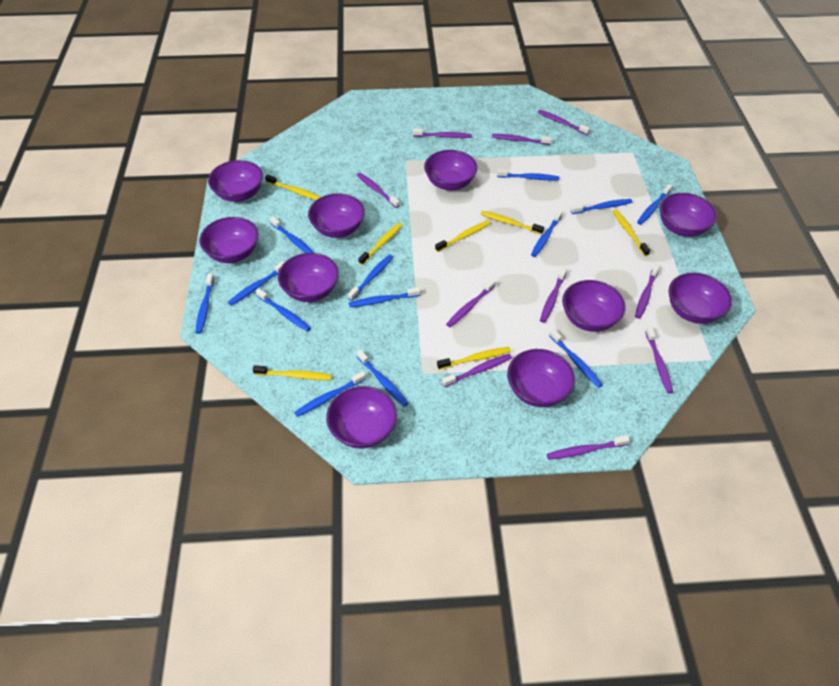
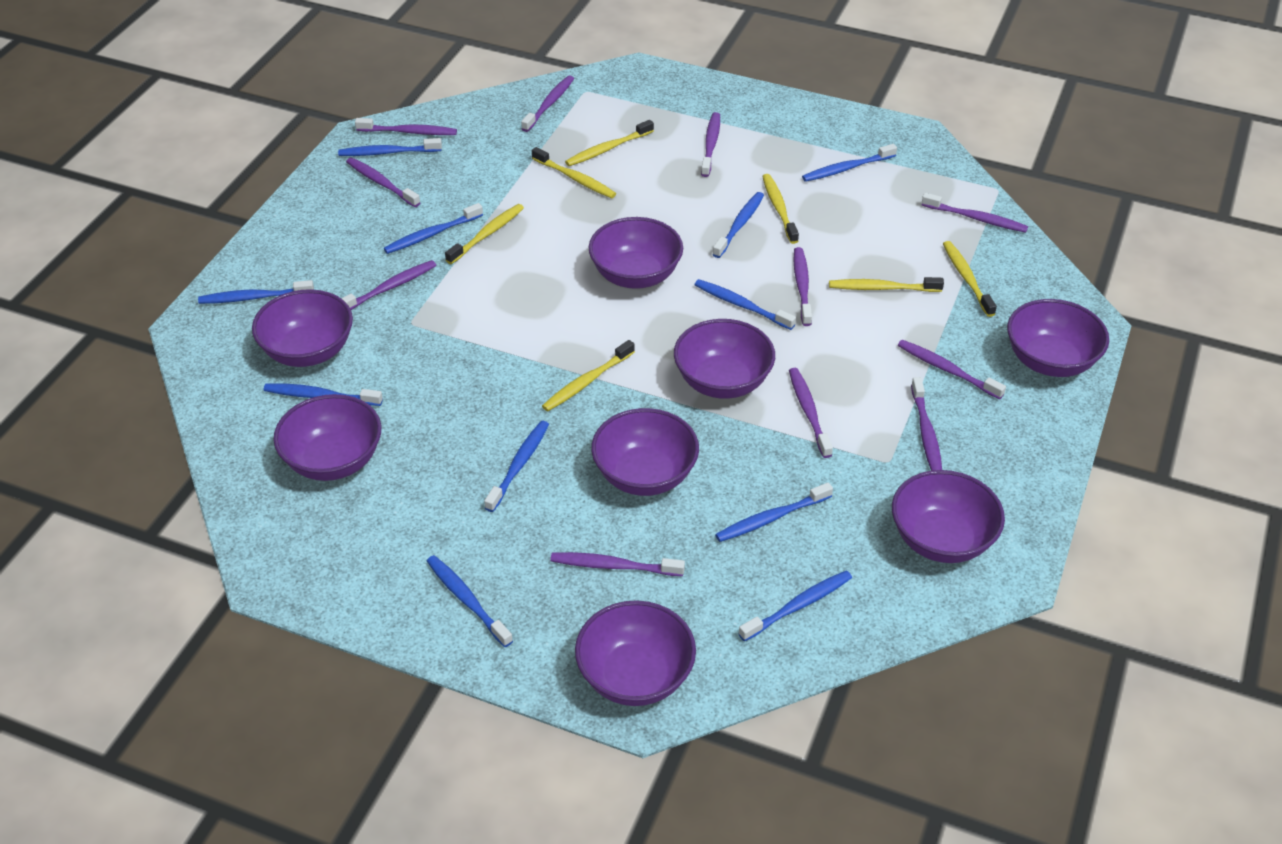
blue toothbrush: [196,274,214,334] [228,261,285,306] [255,288,311,332] [270,217,314,253] [294,371,366,417] [348,255,393,301] [349,287,420,307] [356,350,409,407] [497,169,559,180] [531,210,563,257] [549,329,603,388] [571,199,632,214] [637,184,672,225] = 13 -> [198,280,314,304] [264,383,383,406] [338,138,442,156] [384,203,483,254] [427,555,513,647] [484,421,549,512] [695,279,796,330] [712,192,764,258] [715,482,833,542] [739,571,852,642] [802,144,897,182] = 11
purple bowl: [199,217,259,263] [208,160,263,202] [278,253,339,302] [308,193,365,238] [326,386,397,449] [424,150,477,190] [507,349,575,407] [562,280,626,332] [659,193,717,237] [669,273,732,324] = 10 -> [252,289,353,367] [273,394,381,481] [575,600,696,706] [589,217,683,289] [591,408,699,496] [674,319,775,399] [892,470,1005,563] [1007,299,1109,377] = 8
purple toothbrush: [357,173,400,208] [413,129,472,138] [442,354,512,387] [446,279,496,327] [492,134,552,145] [538,110,590,135] [540,267,567,323] [547,436,630,460] [635,264,659,319] [645,327,673,393] = 10 -> [341,260,436,310] [346,157,420,207] [355,118,457,135] [521,76,574,132] [551,552,685,576] [701,112,720,177] [789,368,833,458] [794,247,812,326] [898,340,1006,399] [911,377,942,471] [922,193,1028,233] = 11

